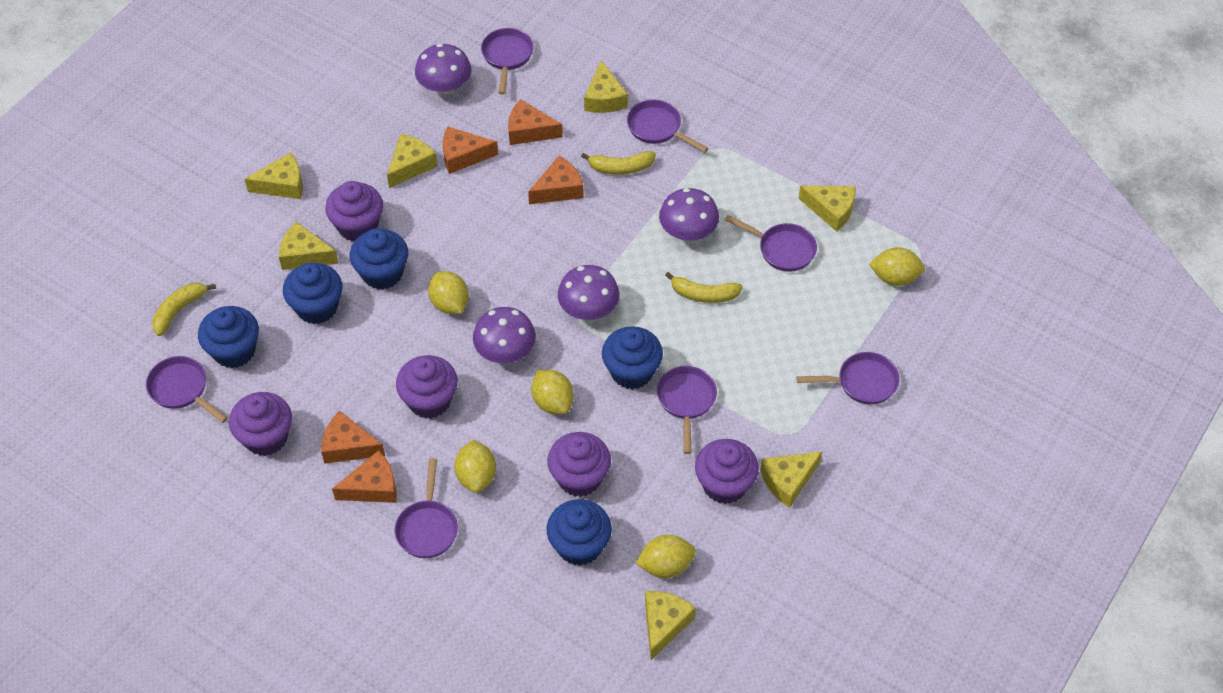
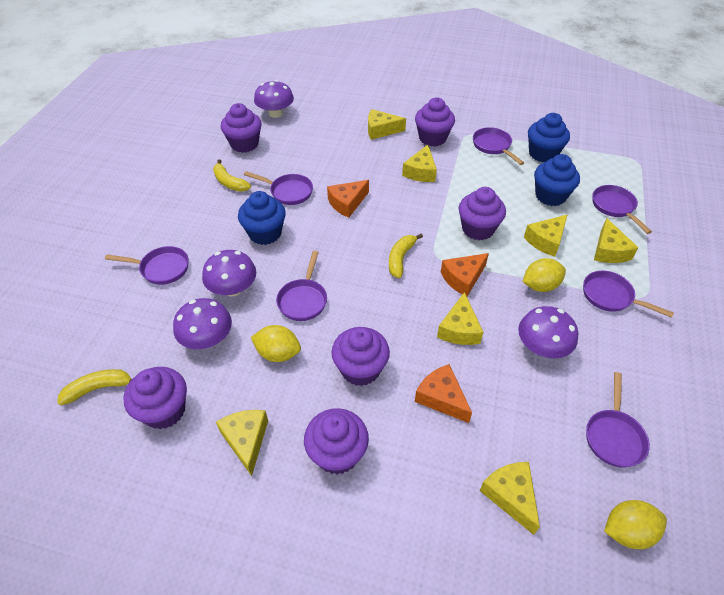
blue cupcake: [198,306,259,368] [283,263,342,324] [350,228,408,290] [547,499,612,566] [602,326,663,389] = 5 -> [238,191,286,245] [528,113,570,162] [534,154,580,206] = 3
orange cheese: [321,411,385,464] [332,450,397,503] [443,126,498,174] [508,99,563,145] [528,156,584,204] = 5 -> [327,180,369,218] [415,364,472,423] [441,253,489,296] = 3
purple cupcake: [229,392,292,456] [325,181,383,242] [396,355,458,419] [547,432,611,497] [695,439,759,504] = 5 -> [123,367,187,429] [221,103,262,153] [304,408,369,474] [331,327,390,386] [415,97,455,147] [458,187,506,240] = 6
yellow lemon: [428,271,469,314] [454,440,496,493] [531,370,574,414] [636,535,696,578] [869,247,925,286] = 5 -> [251,325,301,362] [523,258,566,292] [604,500,667,549] = 3

